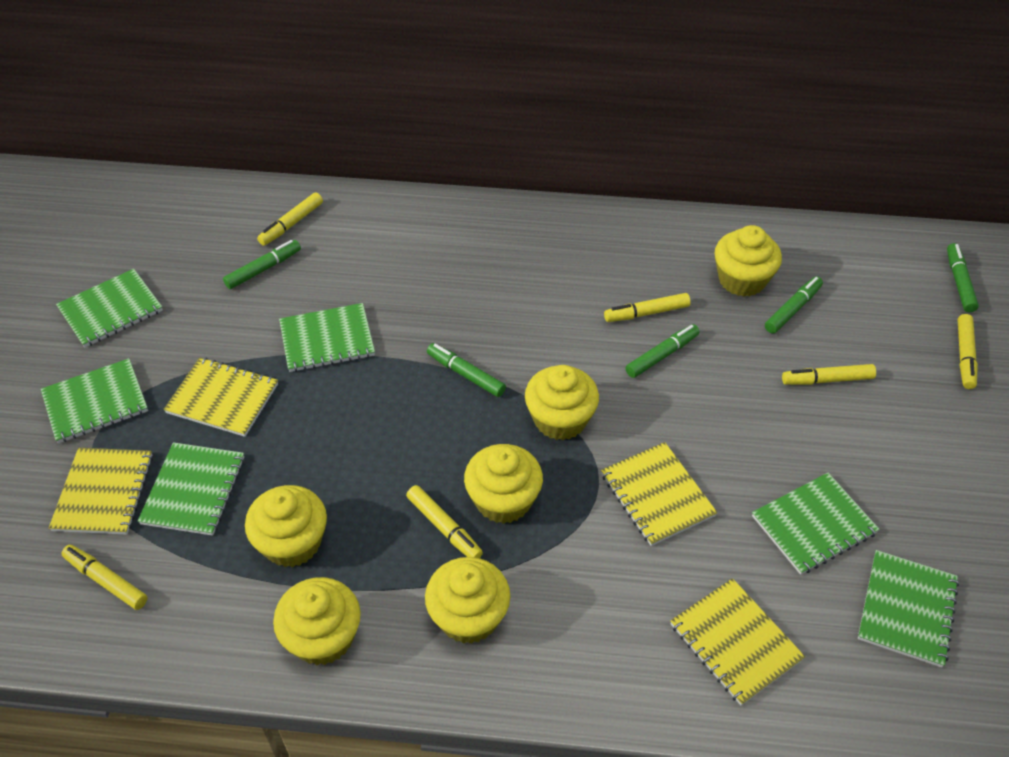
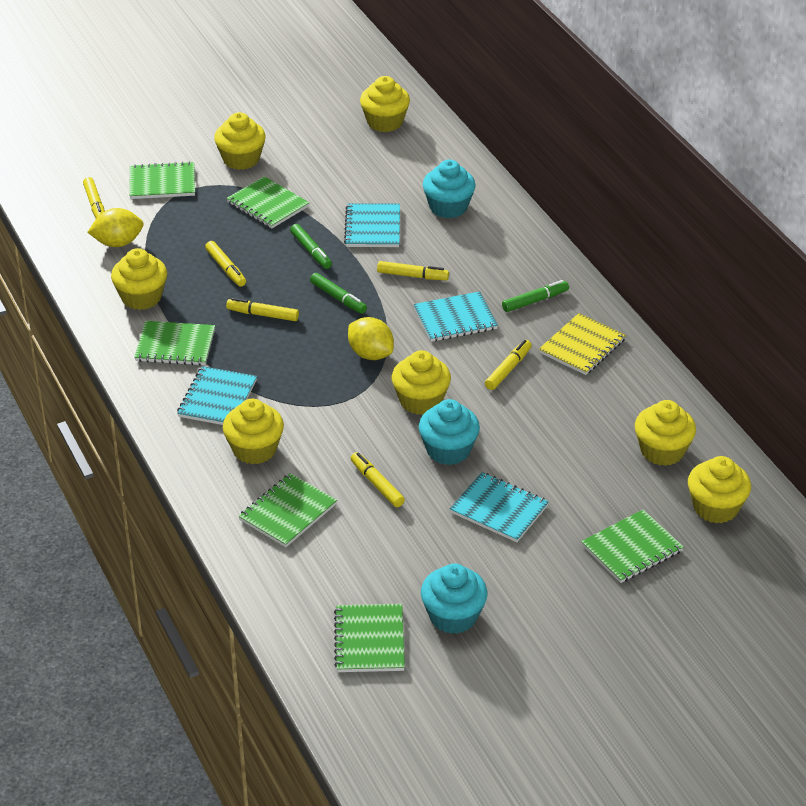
green marker: [223,240,301,289] [427,343,506,397] [625,324,699,378] [765,276,823,334] [947,243,979,312] = 5 -> [290,224,332,269] [310,273,367,314] [502,280,569,312] = 3
turquoise cupcake: none = 0 -> [419,399,480,465] [421,564,487,634] [423,160,476,218] = 3
turquoise notebook: none = 0 -> [177,366,257,425] [344,203,400,247] [414,291,498,342] [450,472,549,542] = 4
yellow cupcake: [245,485,327,567] [273,577,361,665] [425,557,510,644] [464,444,543,524] [525,365,599,440] [715,225,782,297] = 6 -> [111,248,167,310] [214,112,266,170] [223,399,284,464] [360,76,410,132] [392,350,451,415] [635,400,696,466] [688,456,751,523] = 7
yellow lemon: none = 0 -> [87,208,144,247] [348,317,394,360] = 2
yellow notebook: [49,448,153,535] [163,357,278,437] [601,442,717,546] [670,578,805,705] = 4 -> [539,313,626,375] = 1

